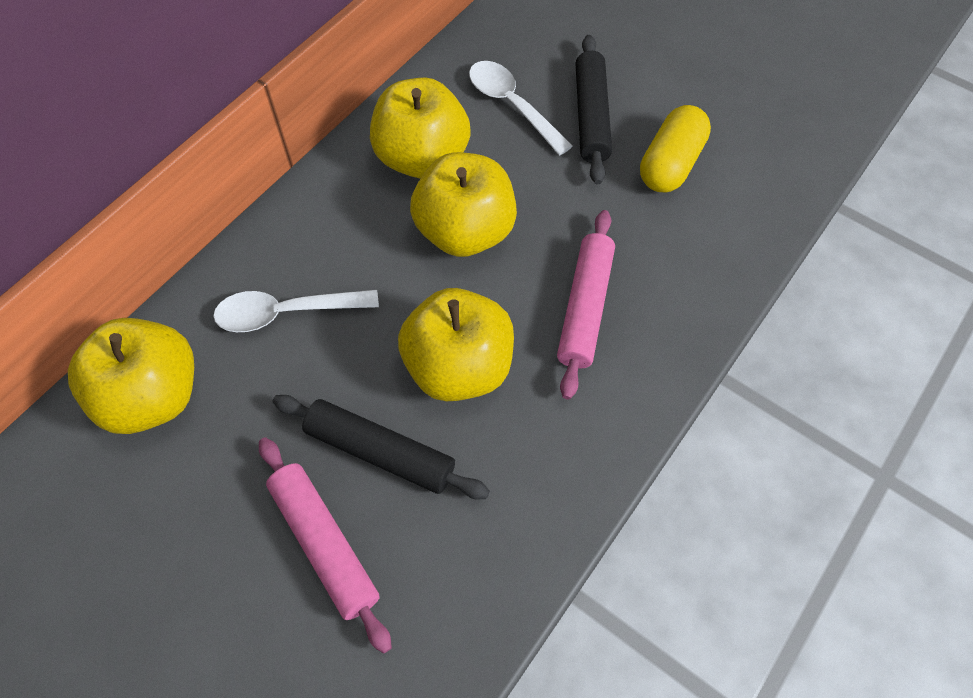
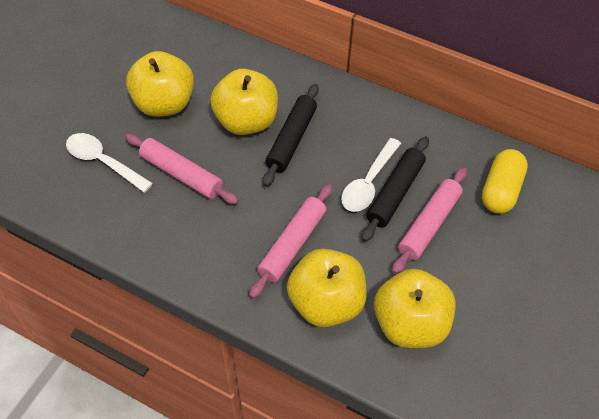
pink rolling pin: [259,437,392,654] [557,210,615,400] = 2 -> [125,134,239,204] [249,184,332,299] [392,167,467,274] = 3

